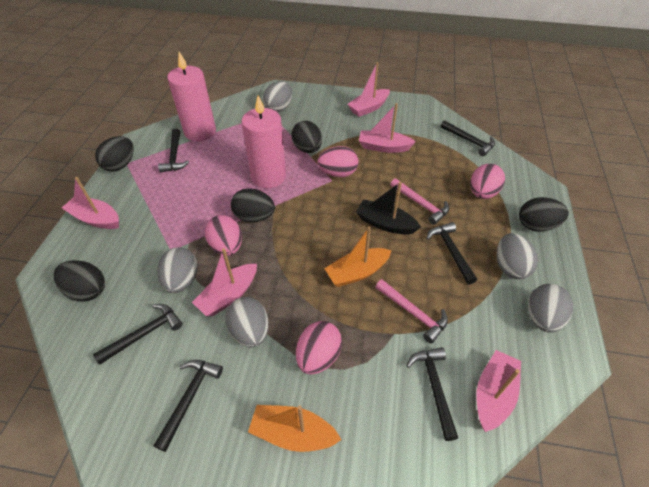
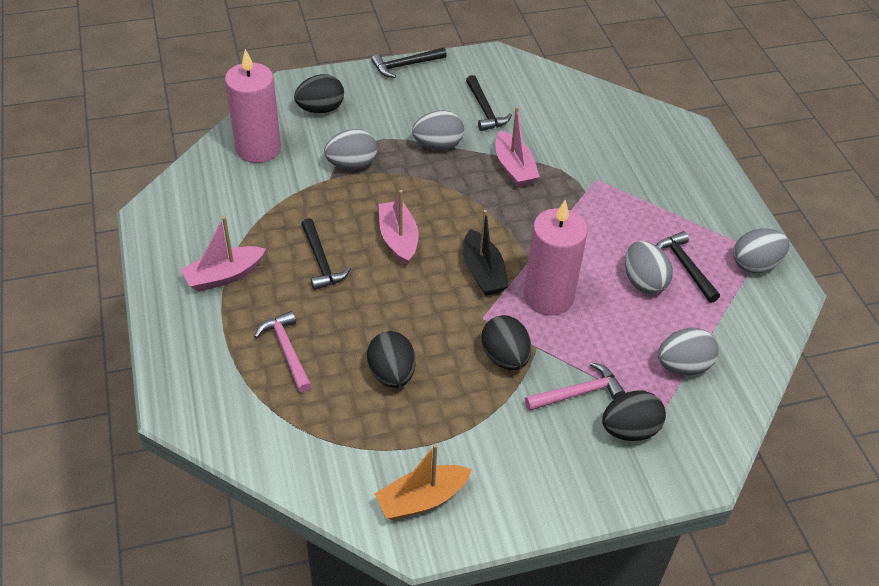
black egg: [54,260,105,302] [95,136,134,171] [231,188,275,222] [291,121,322,153] [519,197,569,232] = 5 -> [294,74,344,113] [367,331,416,388] [481,315,531,370] [602,390,666,441] = 4
black hammer: [93,304,183,365] [153,360,223,452] [158,129,189,172] [406,347,458,441] [426,222,477,285] [440,120,495,156] = 6 -> [301,218,351,290] [371,47,447,78] [466,75,512,131] [656,231,720,303] = 4
orange boat: [248,405,342,452] [324,226,392,287] = 2 -> [375,444,472,520] = 1
pink boat: [62,177,119,229] [192,248,257,316] [347,62,390,117] [359,103,416,153] [477,350,521,432] = 5 -> [181,216,266,292] [379,190,419,266] [495,106,540,187] = 3
pink egg: [205,215,242,256] [296,321,342,374] [317,146,358,177] [470,164,505,199] = 4 -> none = 0

